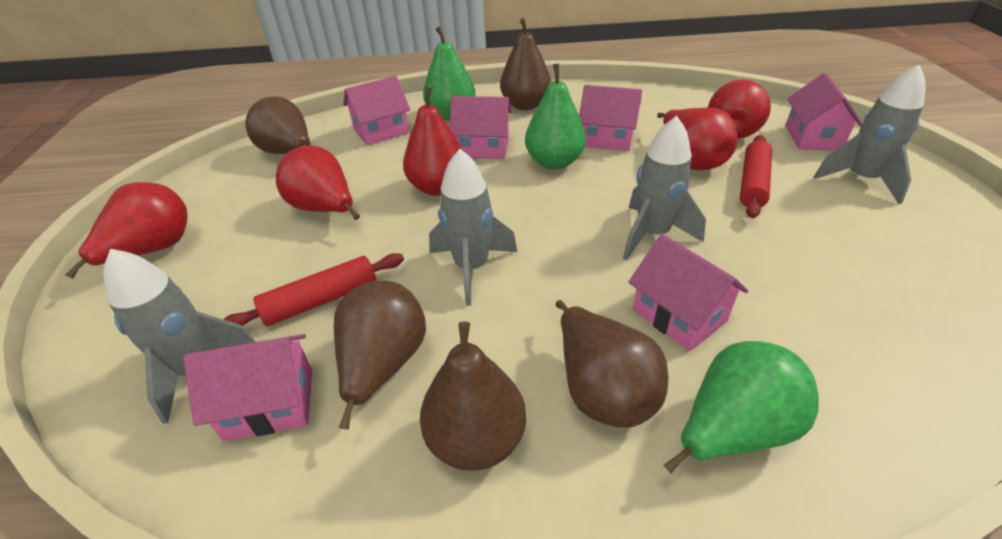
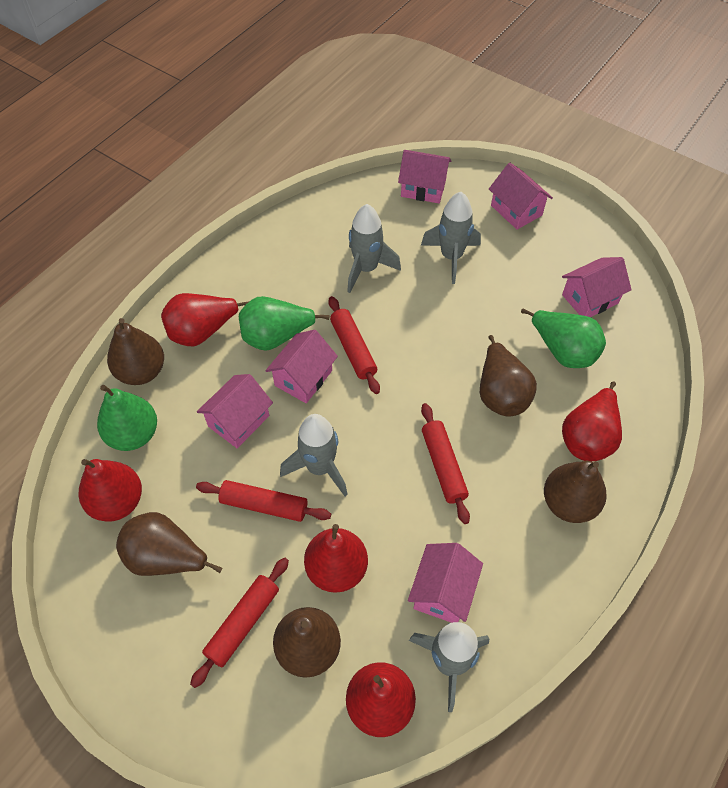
red rolling pin: [223,253,404,326] [740,135,772,218] = 2 -> [190,557,289,688] [196,480,331,522] [328,296,380,394] [421,403,470,524] = 4

